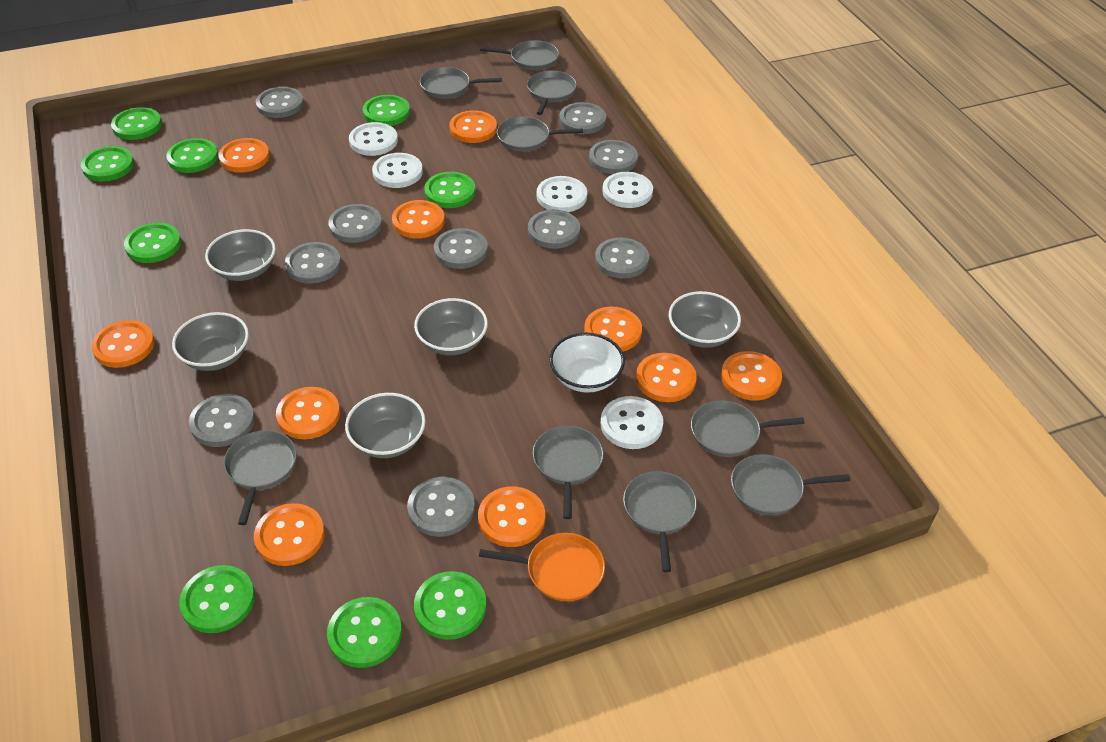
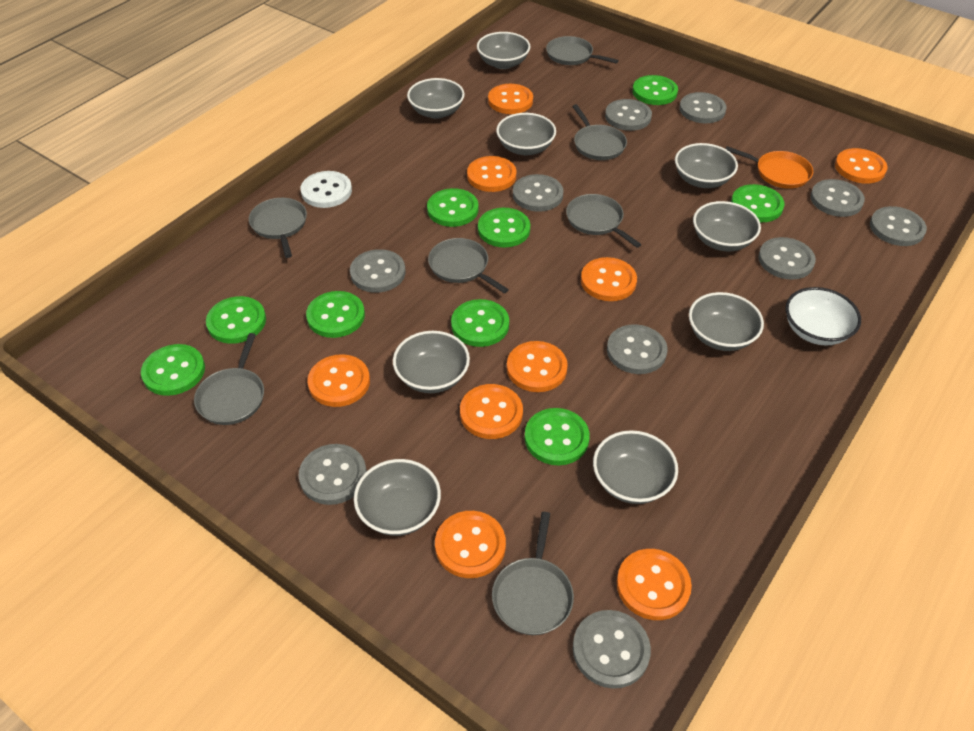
grey bowl: [172,312,249,371] [205,229,276,281] [345,393,426,458] [414,298,488,355] [669,291,741,348] = 5 -> [354,459,441,536] [393,331,470,393] [407,78,465,119] [477,32,530,69] [496,113,556,155] [593,430,678,504] [675,143,738,188] [689,292,764,351] [693,201,761,251] = 9
grey pan: [224,430,297,525] [420,67,501,99] [480,40,559,70] [497,117,583,151] [527,71,577,115] [533,426,604,519] [623,471,697,572] [691,401,804,457] [731,454,850,515] = 9 -> [194,333,264,425] [249,198,307,258] [428,238,509,293] [492,512,574,635] [546,36,619,65] [566,194,642,248] [572,104,627,160] = 7
orange button: [91,320,155,368] [218,138,270,173] [254,503,325,566] [276,387,340,439] [392,200,445,239] [449,110,497,143] [478,486,545,547] [584,307,642,352] [636,353,697,402] [721,351,782,401] = 10 -> [307,354,370,407] [435,511,506,578] [460,384,523,439] [467,156,516,192] [488,84,533,114] [507,341,568,392] [581,257,637,301] [617,549,692,620] [835,148,887,184] = 9
white button: [349,122,398,156] [372,153,423,188] [537,176,587,212] [600,396,663,449] [602,172,653,208] = 5 -> [301,171,352,208] = 1

